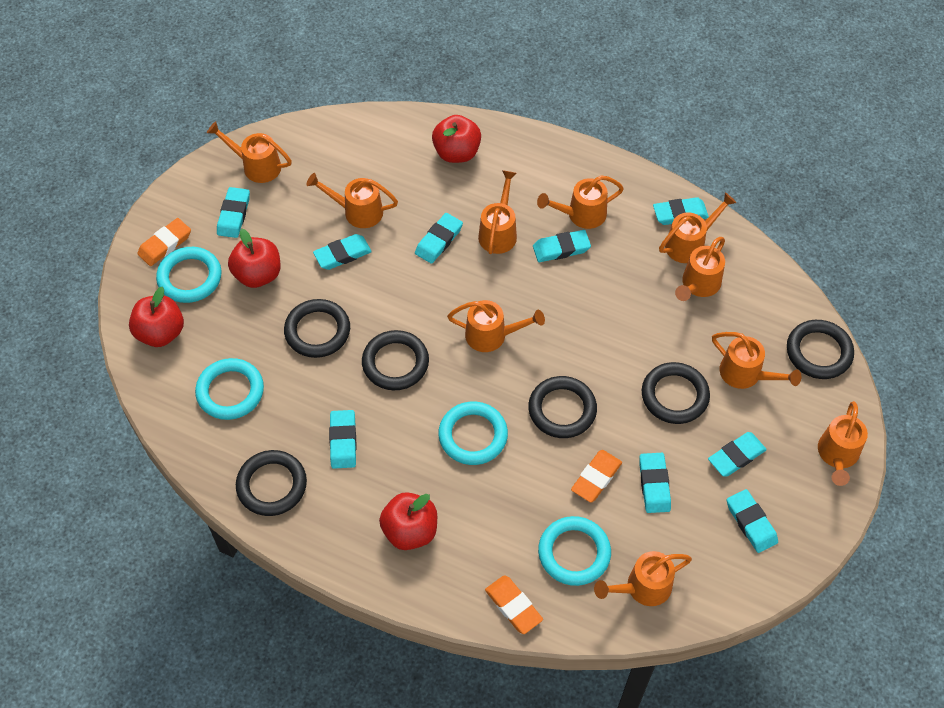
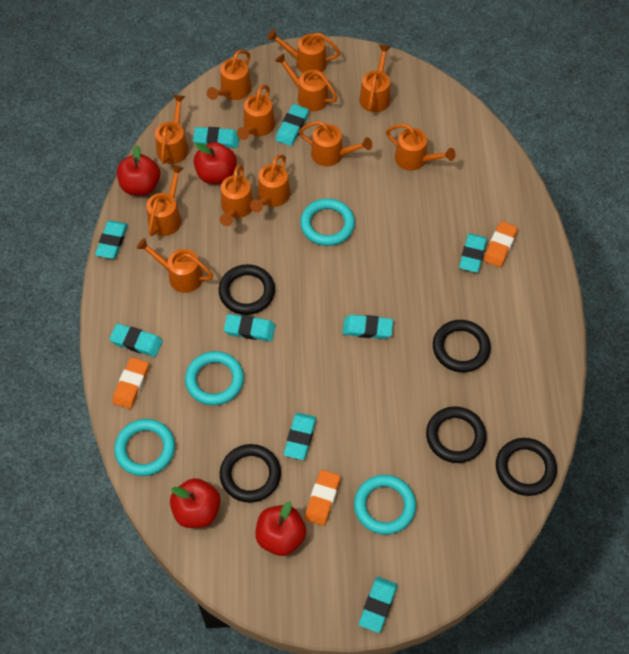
black ring: [236,450,307,516] [284,299,350,358] [362,330,429,390] [528,376,597,438] [642,362,710,424] [787,320,854,379] = 6 -> [219,264,275,315] [220,444,281,503] [426,406,486,463] [433,320,491,372] [496,438,557,496] = 5
orange watering can: [207,121,292,183] [306,173,398,228] [447,300,545,352] [478,170,517,254] [537,175,624,229] [594,551,692,606] [659,193,736,263] [675,237,725,301] [712,332,801,389] [818,401,868,486] = 10 -> [137,238,213,293] [146,165,184,236] [155,95,189,164] [207,50,251,100] [220,165,253,226] [237,85,275,140] [250,154,290,213] [267,29,340,73] [275,53,338,112] [299,121,372,166] [359,45,390,112] [386,124,456,171] = 12

